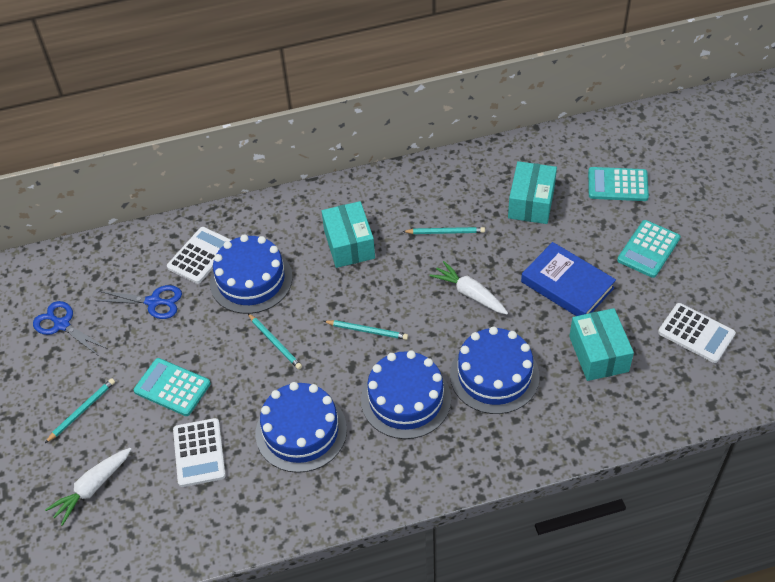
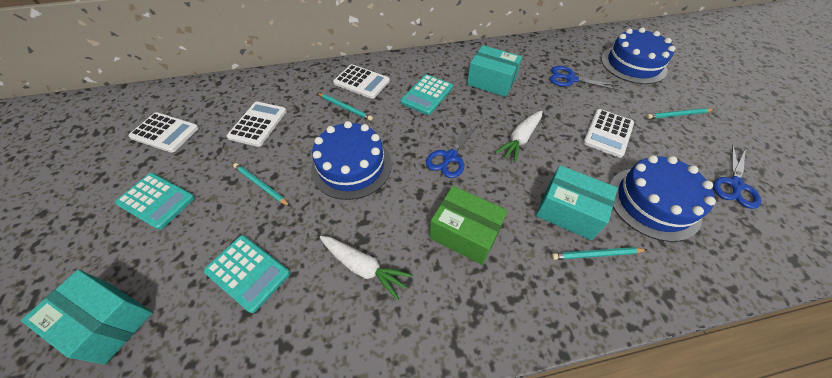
blue book: [521,242,616,316] = 1 -> none = 0
blue cake: [210,234,293,314] [256,382,347,473] [361,350,451,439] [450,327,540,414] = 4 -> [311,121,392,200] [601,27,675,84] [610,155,716,242] = 3
blue scissors: [33,301,108,356] [96,285,182,319] = 2 -> [426,123,478,178] [550,66,620,91] [713,145,762,209] = 3
green box: none = 0 -> [429,186,508,265] = 1
white calculator: [167,227,231,284] [173,418,226,487] [658,303,736,363] = 3 -> [128,112,199,153] [227,102,287,147] [333,64,390,99] [583,109,634,158] = 4

